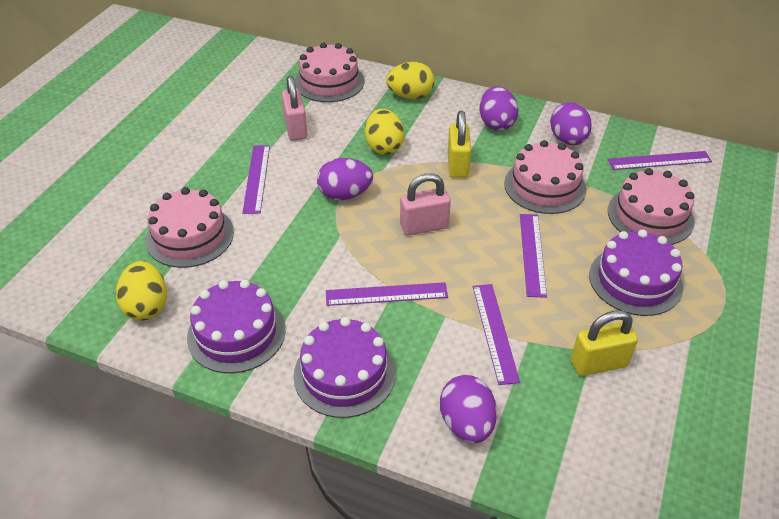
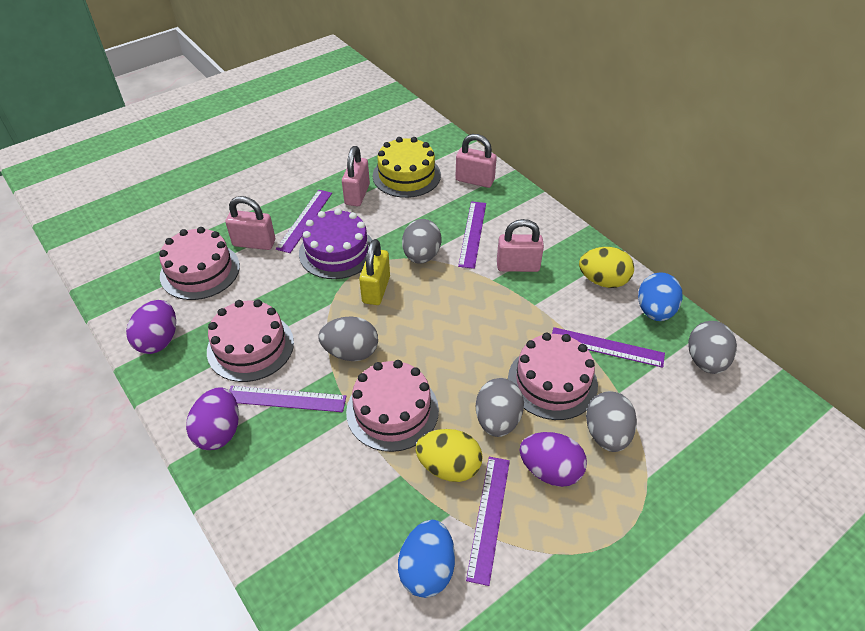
blue egg: none = 0 -> [398,520,455,598] [638,273,682,321] = 2
grey egg: none = 0 -> [318,316,378,361] [402,219,442,264] [476,378,524,437] [586,391,637,452] [688,321,737,374] = 5
pink padlock: [282,76,307,141] [400,173,451,236] = 2 -> [226,196,275,250] [342,146,370,206] [455,134,497,188] [497,219,544,272] = 4
purple cake: [187,280,285,373] [294,317,395,418] [589,229,683,316] = 3 -> [299,208,372,279] = 1
purple egg: [317,158,373,200] [440,375,497,443] [480,86,518,131] [550,102,592,145] = 4 -> [126,300,176,354] [186,387,239,450] [519,432,587,487] = 3
yellow cake: none = 0 -> [373,137,441,198] = 1
yellow egg: [116,261,167,321] [365,109,405,155] [386,62,435,99] = 3 -> [416,429,483,482] [579,247,634,288] = 2
yellow padlock: [448,111,471,178] [571,310,638,376] = 2 -> [359,239,390,305] = 1

